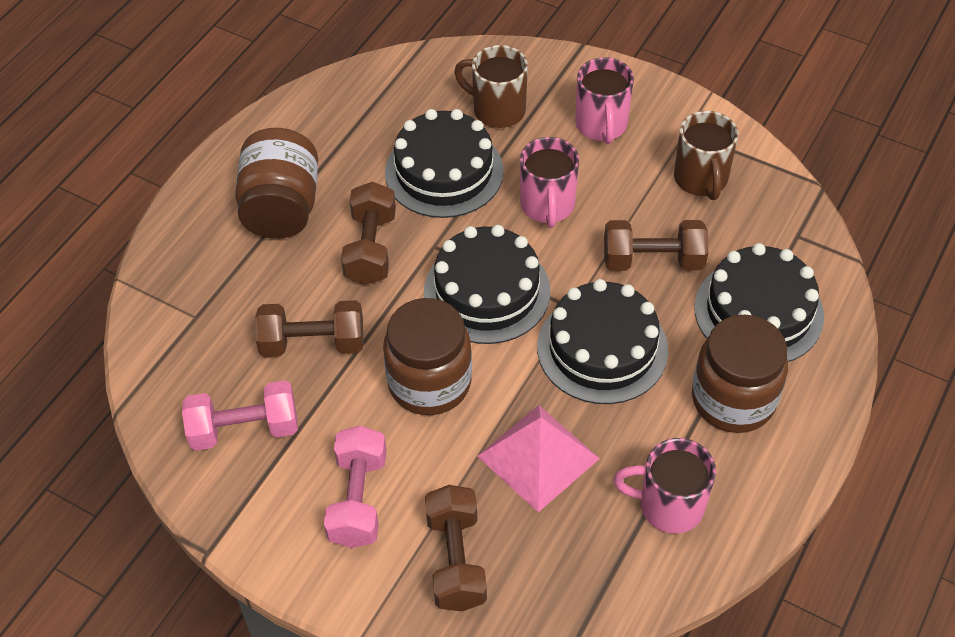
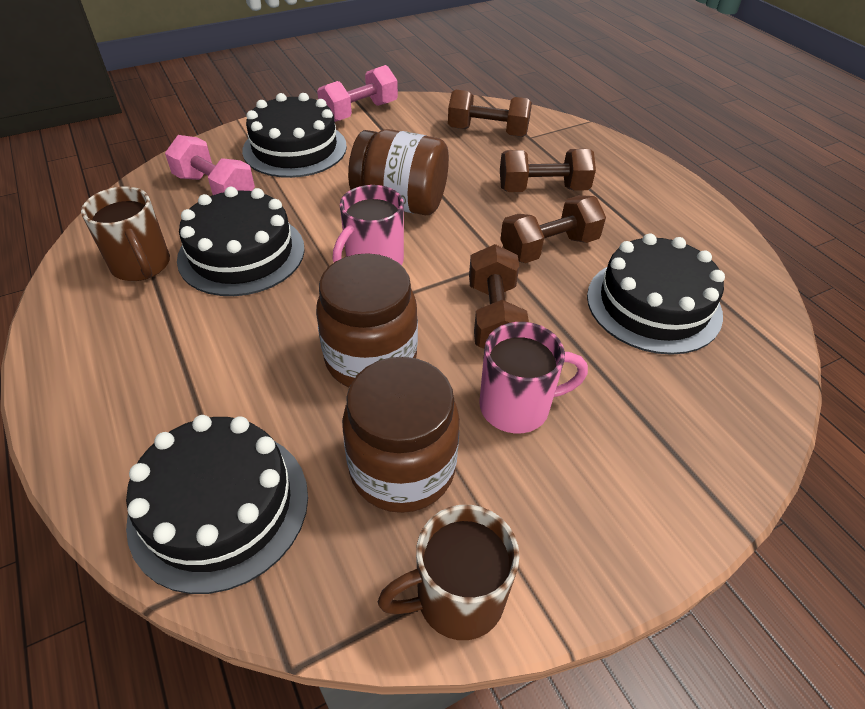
pink mug: [520,137,579,228] [575,57,634,144] [614,438,716,534] = 3 -> [333,185,404,266] [479,322,588,433] = 2
pink pyramid: [477,405,600,512] = 1 -> none = 0

